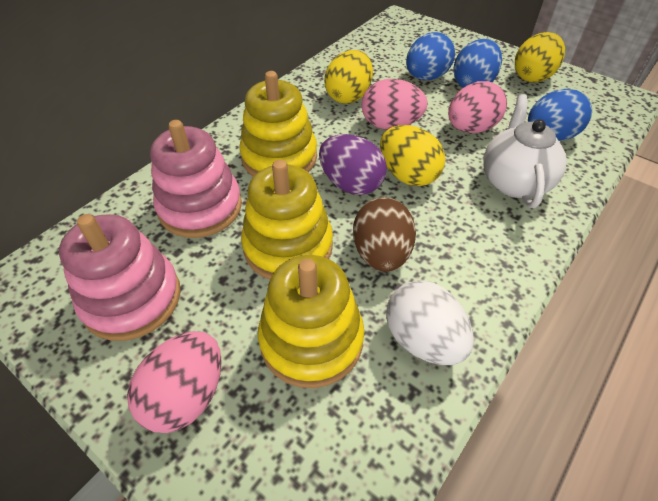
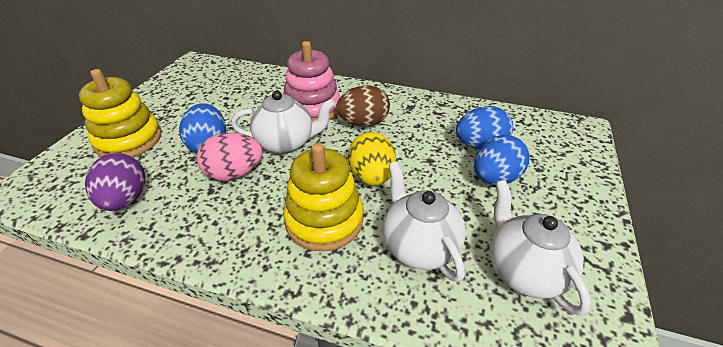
pink egg: [127,331,222,433] [362,79,428,130] [448,81,507,133] = 3 -> [197,132,263,181] = 1
pink stacking toy: [59,214,181,341] [150,120,242,238] = 2 -> [284,41,340,121] = 1
white egg: [386,280,474,365] = 1 -> none = 0
white teapot: [483,94,567,208] = 1 -> [231,91,335,154] [383,162,466,282] [490,180,591,316] = 3
yellow egg: [324,50,373,104] [380,125,445,186] [515,32,565,82] = 3 -> [348,132,396,186] = 1
yellow stacking toy: [240,71,317,177] [241,160,333,279] [258,255,364,388] = 3 -> [79,69,161,157] [283,143,363,251] = 2

